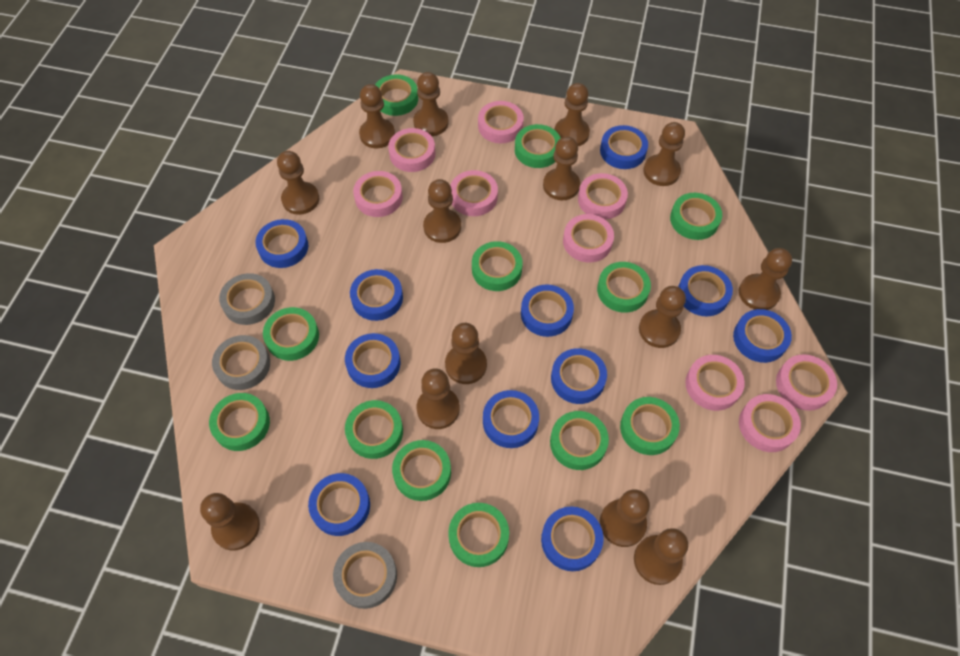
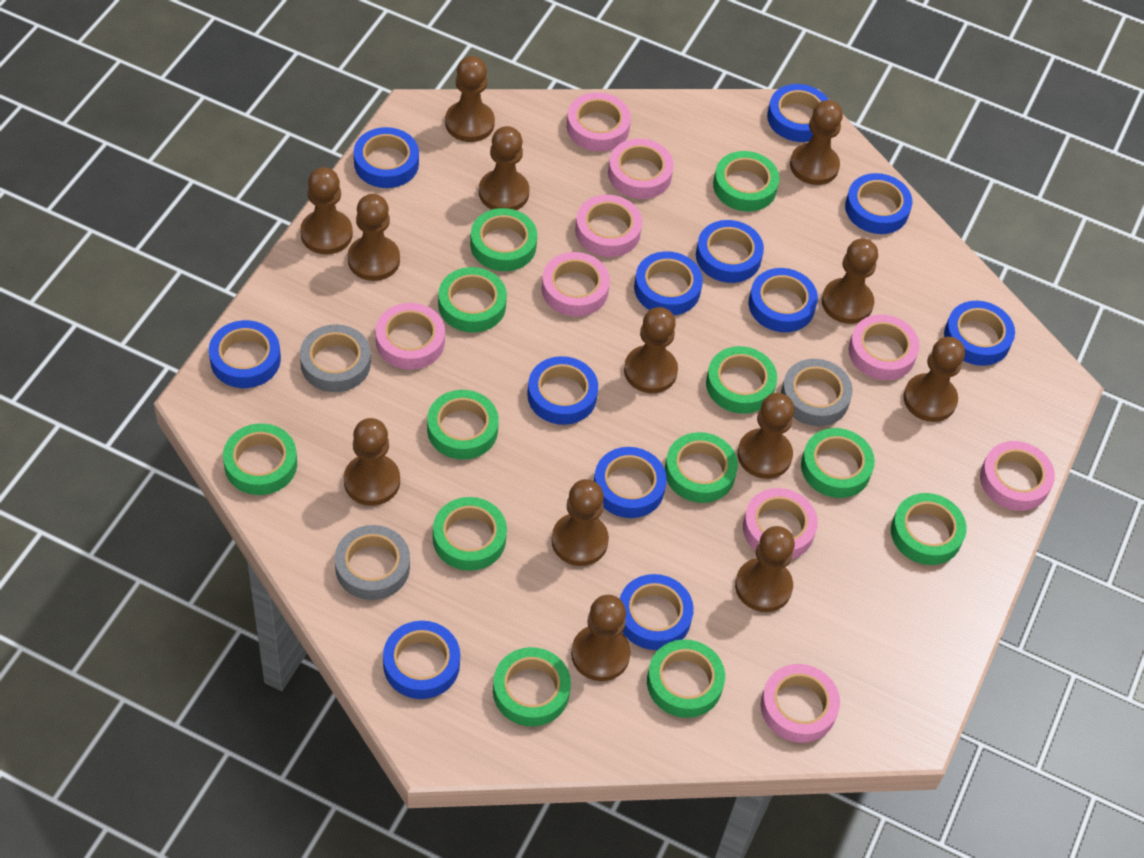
blue tape: [256,219,308,268] [308,473,370,536] [345,333,401,388] [350,269,403,321] [483,390,539,448] [521,285,574,337] [541,507,603,571] [551,348,607,404] [600,125,648,169] [678,265,733,316] [733,309,792,363] = 11 -> [209,320,281,388] [354,127,419,188] [383,621,460,699] [527,356,598,425] [594,447,667,518] [620,574,694,650] [634,251,703,315] [696,220,764,283] [749,268,818,332] [767,84,829,142] [845,173,912,234] [944,301,1015,366] = 12
brown pawn: [200,493,260,551] [277,151,319,215] [359,84,395,148] [413,72,449,136] [417,368,460,429] [423,179,461,243] [445,323,487,384] [543,136,580,200] [554,83,590,146] [600,489,650,547] [634,528,688,585] [639,286,686,348] [643,122,685,186] [739,248,792,310] = 14 -> [300,167,353,254] [344,418,400,506] [348,194,400,281] [445,56,495,142] [479,126,529,210] [551,479,609,566] [571,595,631,681] [624,307,678,393] [735,526,795,612] [737,393,794,479] [790,100,843,185] [822,239,878,324] [903,337,965,422] = 13

